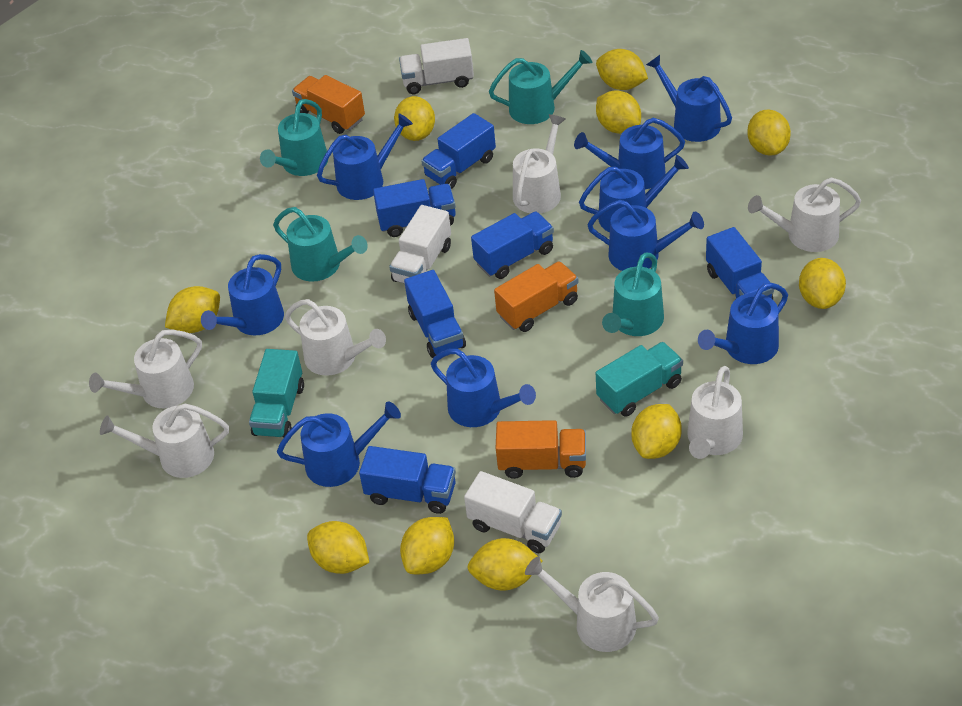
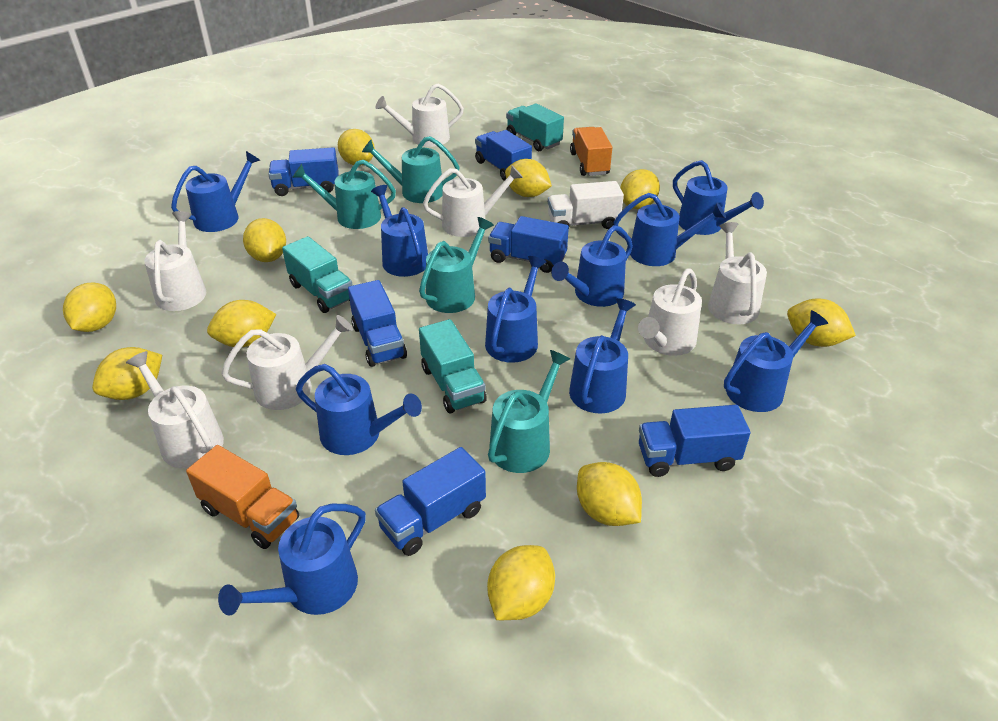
blue watering can: [201,254,284,336] [277,402,401,487] [317,113,413,200] [431,349,536,427] [574,118,685,189] [579,155,689,232] [587,200,704,271] [646,55,732,142] [698,283,788,364] = 9 -> [171,151,260,232] [218,504,366,615] [296,364,422,455] [371,185,428,277] [485,256,546,363] [551,225,633,307] [569,298,636,414] [613,193,726,266] [673,160,764,235] [724,310,828,412] = 10
orange truck: [292,75,365,134] [494,261,579,332] [496,420,586,479] = 3 -> [186,445,299,549] [570,127,612,176] = 2
turquoise truck: [249,349,304,438] [596,342,683,417] = 2 -> [282,236,353,313] [419,319,487,413] [506,103,564,151] = 3
white truck: [389,205,451,284] [399,38,474,94] [464,471,562,553] = 3 -> [548,181,624,229] = 1

